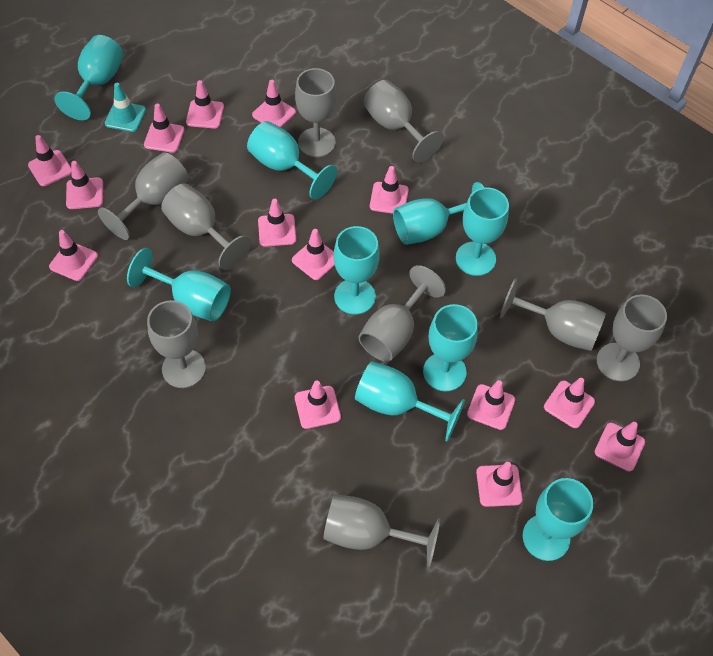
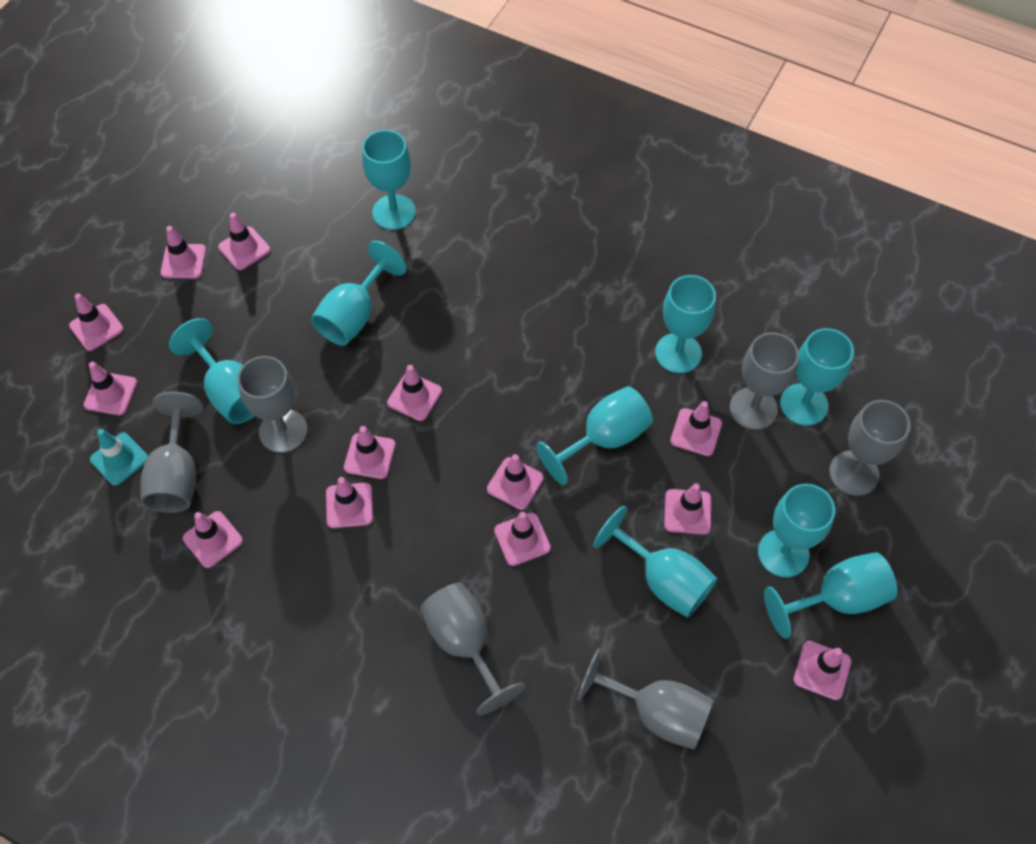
grey goblet: [98,152,189,240] [147,300,206,388] [161,183,251,270] [295,68,337,157] [323,495,440,568] [359,265,446,362] [363,80,444,162] [500,278,606,351] [597,295,667,381] = 9 -> [140,392,203,513] [237,356,308,453] [420,583,525,715] [577,648,713,750] [730,332,799,430] [829,400,911,496] = 6
pink traffic cone: [28,135,71,186] [49,230,98,281] [66,161,103,209] [144,104,185,153] [186,80,224,129] [252,80,296,127] [258,199,296,247] [292,229,335,280] [295,381,341,429] [370,166,409,214] [467,380,515,430] [476,462,523,507] [544,378,595,428] [595,422,645,472] = 14 -> [69,293,124,351] [84,362,137,415] [161,226,206,279] [183,511,243,568] [218,213,271,270] [326,477,373,528] [344,426,396,479] [387,365,442,421] [487,454,544,510] [494,512,551,566] [664,483,711,535] [670,401,722,456] [794,641,851,700] = 13

